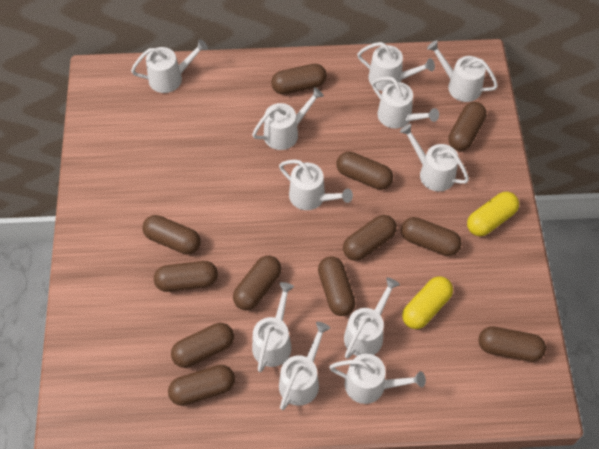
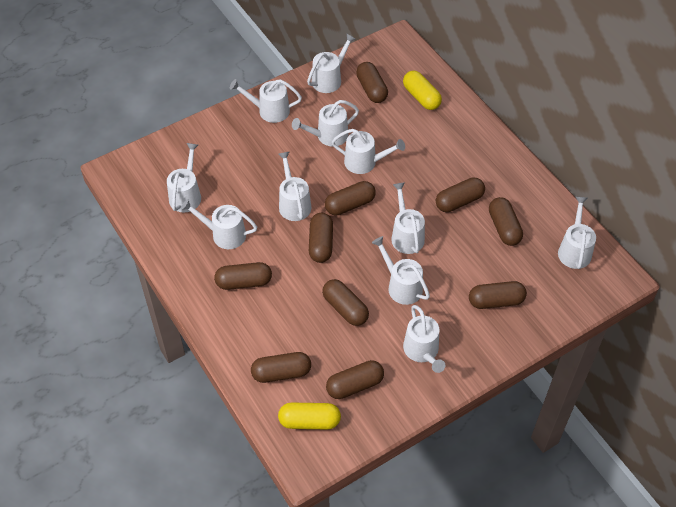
brown capsule: [142,215,201,254] [154,261,218,292] [168,365,235,406] [171,323,234,368] [233,256,281,310] [271,64,327,94] [318,256,355,316] [336,152,393,190] [343,215,397,261] [401,217,462,256] [449,102,486,151] [479,326,546,362] = 12 -> [214,262,272,290] [251,352,311,383] [309,213,333,263] [322,279,369,326] [325,181,376,215] [326,360,384,399] [356,62,388,103] [436,177,485,212] [469,281,527,309] [489,197,523,246] = 10

